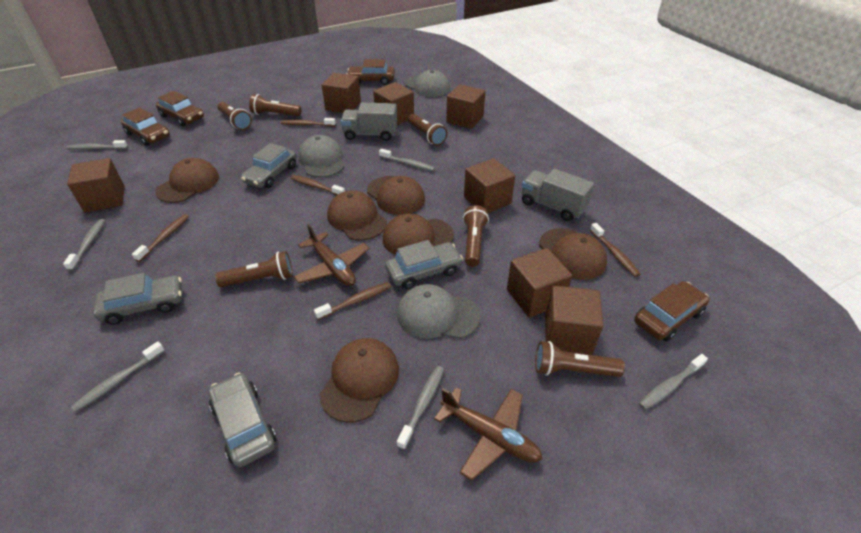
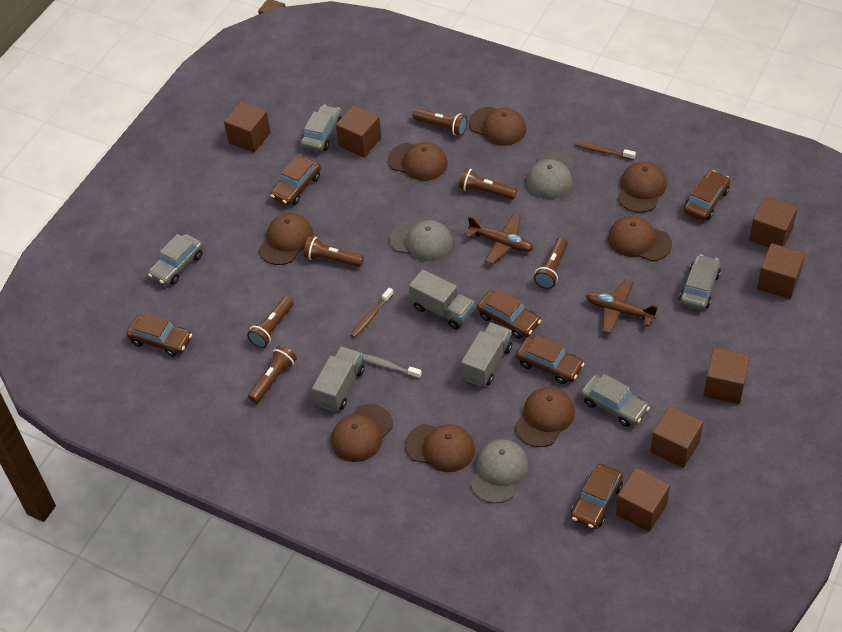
brown cap: [155,158,219,203] [319,338,399,423] [327,191,387,241] [367,176,425,215] [383,213,454,255] [539,228,607,280] = 6 -> [259,213,313,265] [331,404,393,462] [388,142,448,181] [405,424,475,472] [469,107,527,146] [515,387,575,447] [608,216,672,261] [618,161,667,213] = 8
brown car: [121,107,170,146] [156,91,204,126] [347,59,395,85] [634,281,709,342] = 4 -> [126,312,192,357] [270,156,321,205] [477,289,541,339] [516,335,584,384] [571,464,623,529] [684,170,730,221] = 6
brown toothbrush: [132,214,189,262] [281,118,336,127] [290,175,345,196] [314,282,391,320] [590,223,640,277] = 5 -> [350,288,394,338] [575,141,636,160] = 2
grey toothbrush: [63,219,105,271] [67,140,128,150] [71,341,165,412] [379,149,435,171] [397,366,444,450] [639,354,708,410] = 6 -> [362,354,422,379] = 1
grey truck: [341,103,397,141] [522,169,594,221] = 2 -> [312,346,365,412] [409,269,474,330] [461,322,512,387] = 3

